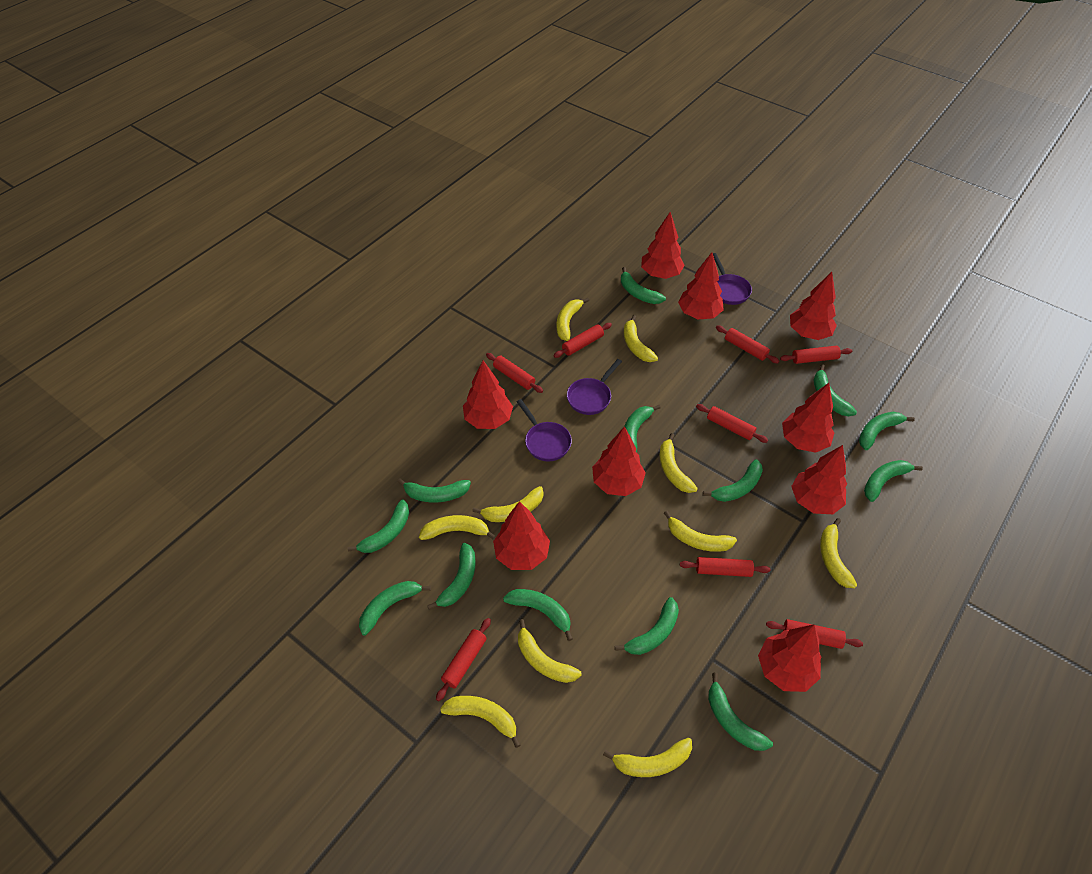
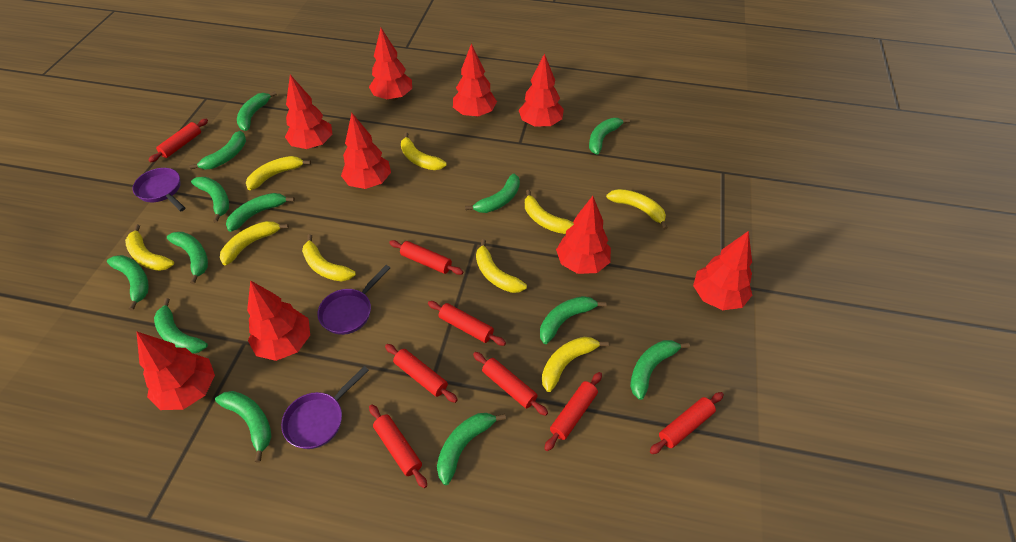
yellow banana: [419,515,496,540] [440,696,521,748] [472,486,544,522] [518,619,582,683] [557,298,589,341] [603,738,692,777] [624,315,658,362] [659,433,698,493] [664,511,737,552] [820,518,857,588] = 10 -> [125,224,174,271] [220,221,289,265] [246,156,311,190] [302,234,356,282] [401,132,447,170] [476,239,527,293] [525,190,574,234] [542,337,609,392] [606,189,668,230] = 9

